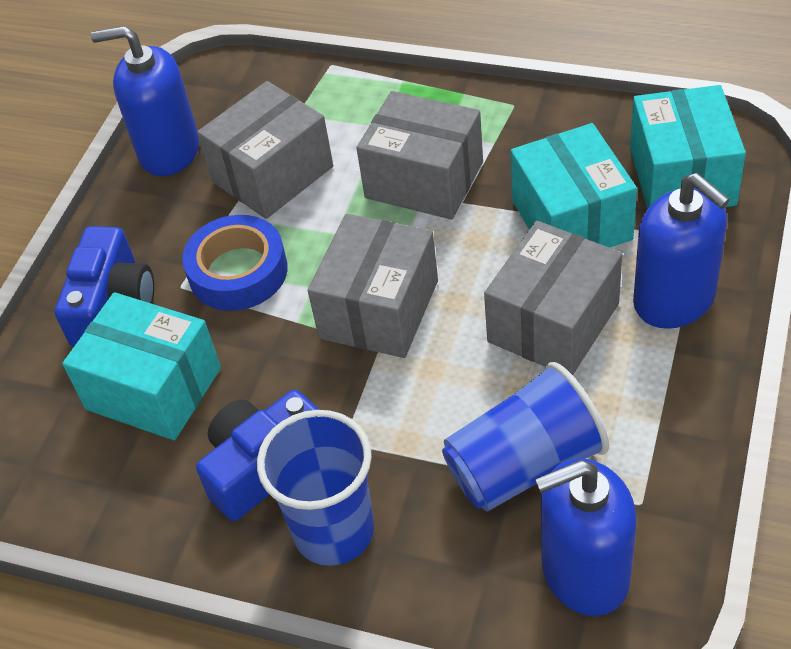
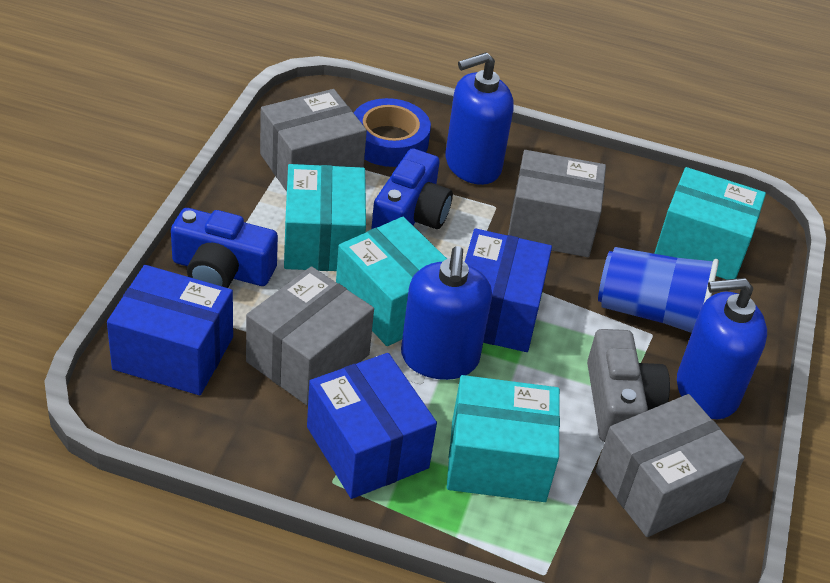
blue box: none = 0 -> [107,265,233,395] [307,353,437,499] [465,228,552,352] = 3
blue cup: [257,410,374,566] [442,362,609,512] = 2 -> [598,247,719,333] = 1
grey camera: none = 0 -> [587,329,670,442] = 1
turquoise box: [62,292,221,440] [511,123,637,248] [630,85,746,209] = 3 -> [284,164,366,271] [336,217,447,346] [447,375,560,502] [654,167,766,280] = 4

